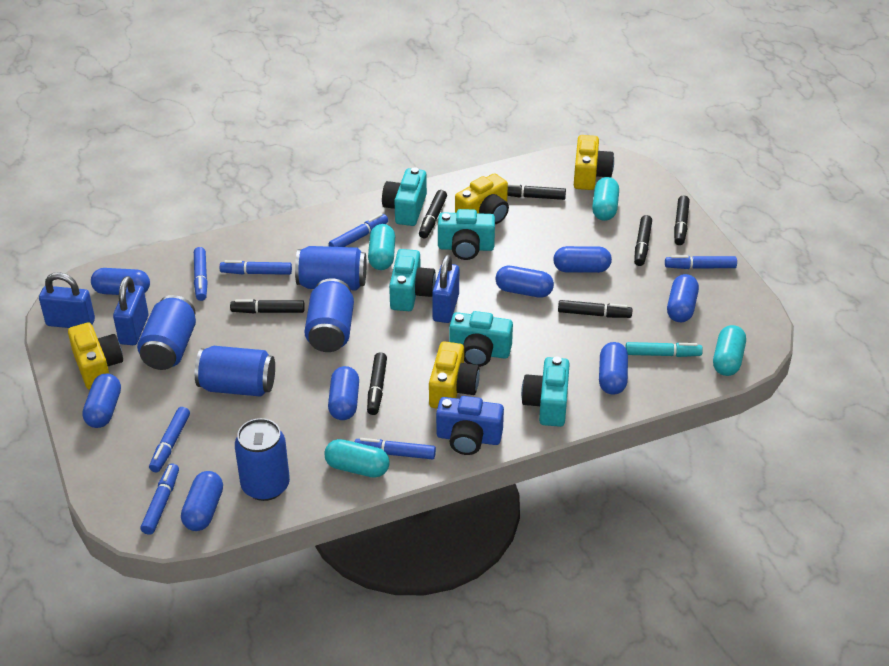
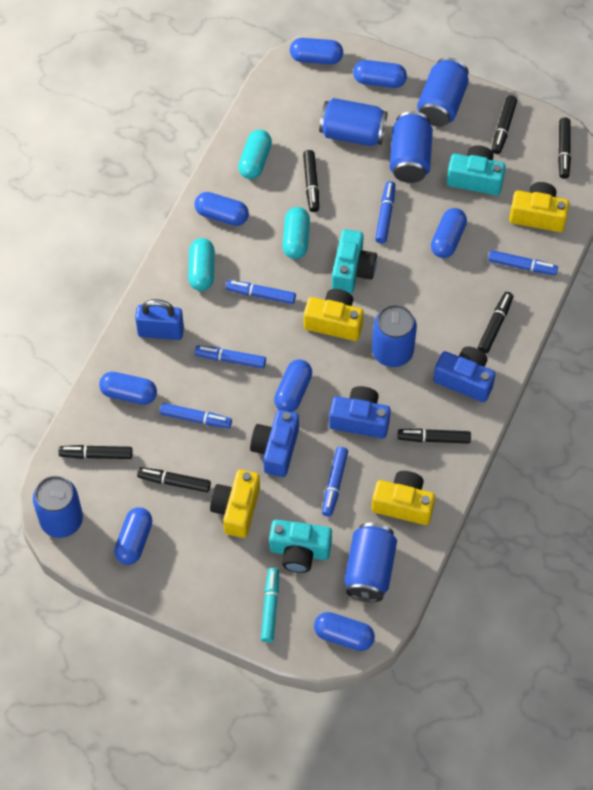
blue camera: [436,396,504,455] = 1 -> [250,410,299,477] [329,386,391,439] [433,347,495,402] = 3
blue can: [137,295,196,370] [195,346,275,397] [235,418,290,501] [295,246,366,290] [304,278,354,352] = 5 -> [33,476,83,538] [319,98,388,146] [344,523,397,602] [372,304,417,367] [390,111,433,183] [417,57,469,127] = 6
blue marker: [141,463,179,535] [149,407,190,472] [194,247,208,301] [220,260,292,275] [329,214,388,247] [355,438,436,459] [665,255,737,269] = 7 -> [160,403,232,428] [195,345,266,368] [226,280,296,304] [322,447,348,517] [375,181,395,244] [488,250,558,275] = 6
blue padlock: [39,272,95,328] [113,276,149,345] [432,255,459,323] = 3 -> [135,299,184,340] = 1
turquoise camera: [382,167,427,226] [389,249,436,311] [438,209,495,260] [449,311,513,367] [521,357,570,427] = 5 -> [269,520,332,573] [332,229,377,293] [447,145,506,195] = 3
turquoise capsule: [324,439,390,478] [368,224,395,270] [592,177,619,221] [713,325,746,376] = 4 -> [188,238,215,291] [238,130,272,179] [283,207,310,259] = 3

